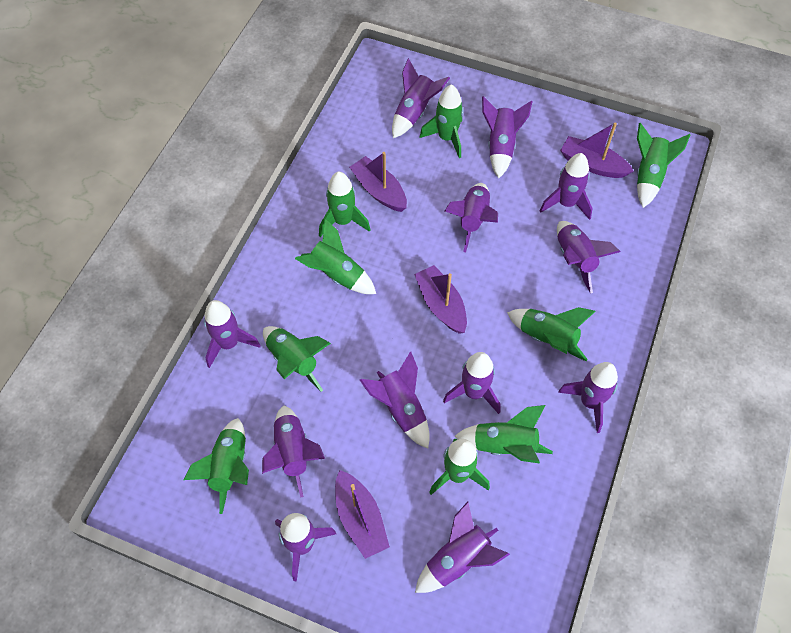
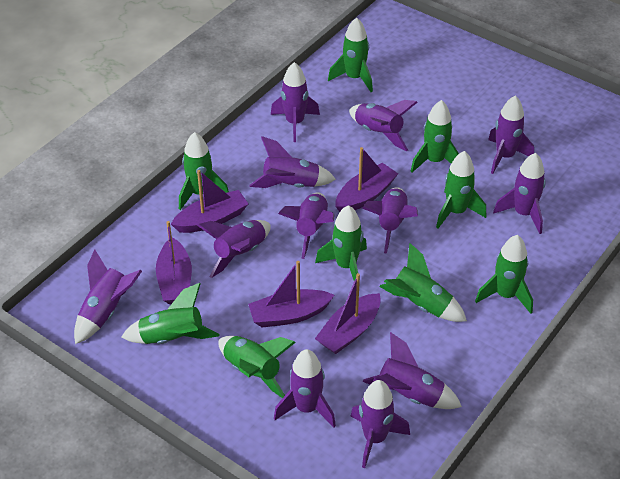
purple boat: [335,470,390,559] [349,152,407,212] [414,265,467,334] [560,122,634,178] = 4 -> [156,221,192,304] [171,170,248,233] [248,261,334,328] [315,273,381,354] [335,147,398,212] = 5

